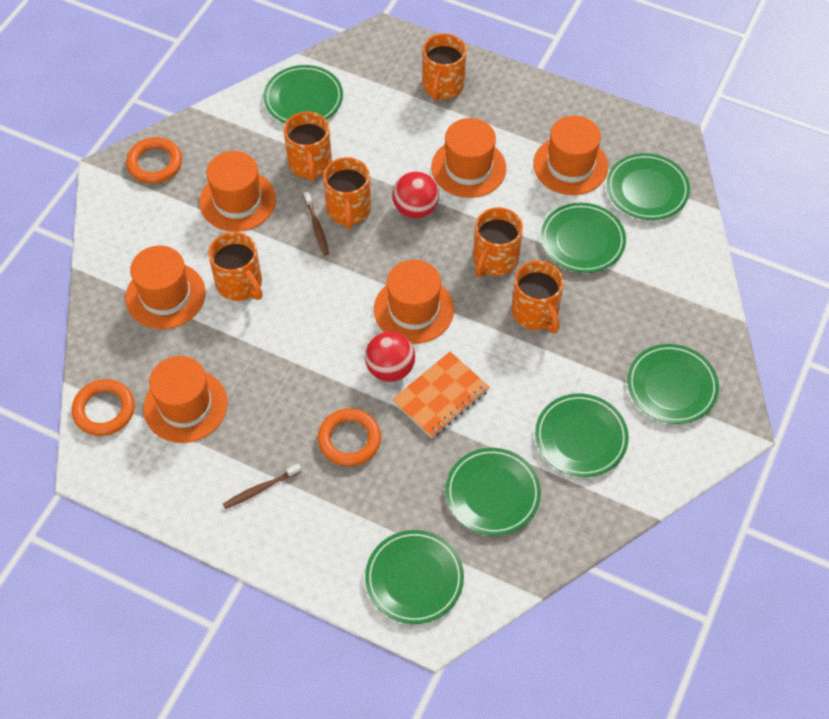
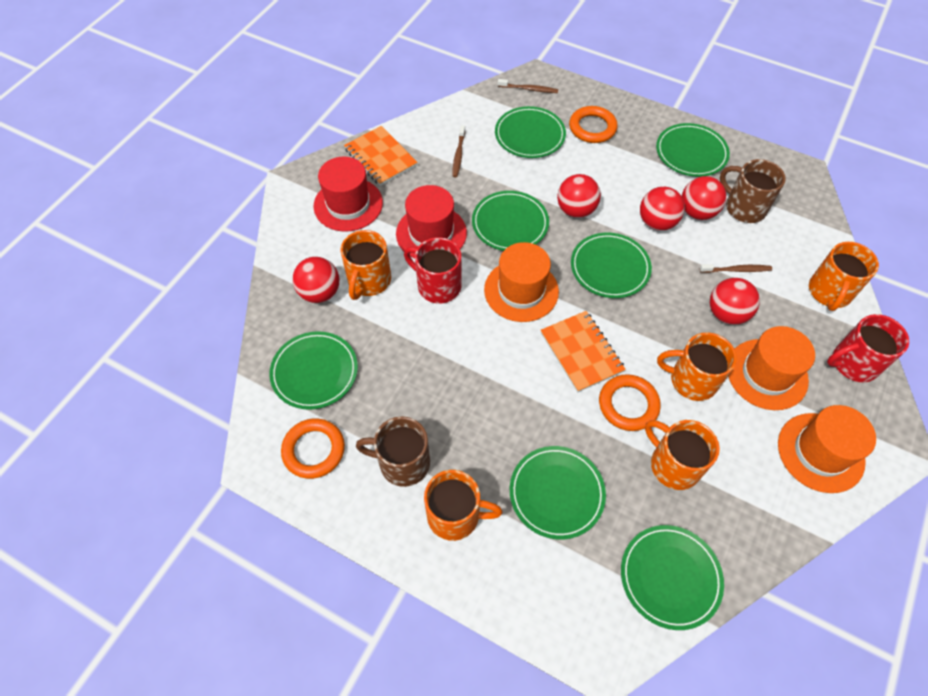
brown mug: none = 0 -> [356,417,430,487] [720,159,786,223] = 2
brown toothbrush: [223,463,302,509] [304,191,329,255] = 2 -> [452,125,465,177] [498,79,558,93] [700,264,772,273] = 3
orange hat: [125,245,206,329] [143,356,228,443] [200,151,276,232] [374,260,454,344] [431,118,506,198] [533,115,608,195] = 6 -> [484,242,559,322] [728,326,815,410] [778,405,876,493] = 3
orange mug: [208,232,262,301] [284,112,332,182] [323,157,371,229] [422,33,466,101] [473,207,523,277] [511,260,564,333] = 6 -> [340,230,391,300] [424,470,503,541] [645,420,720,490] [657,332,737,401] [809,242,879,311] = 5
orange notebook: [392,352,490,438] = 1 -> [344,126,418,186] [540,311,626,392] = 2
red ball: [365,332,415,382] [393,172,439,219] = 2 -> [292,257,339,303] [557,174,601,218] [640,187,685,231] [682,176,727,220] [710,278,760,325] = 5
red hat: none = 0 -> [314,156,383,232] [396,185,467,259] = 2
red mug: none = 0 -> [404,237,461,304] [827,314,909,382] = 2

